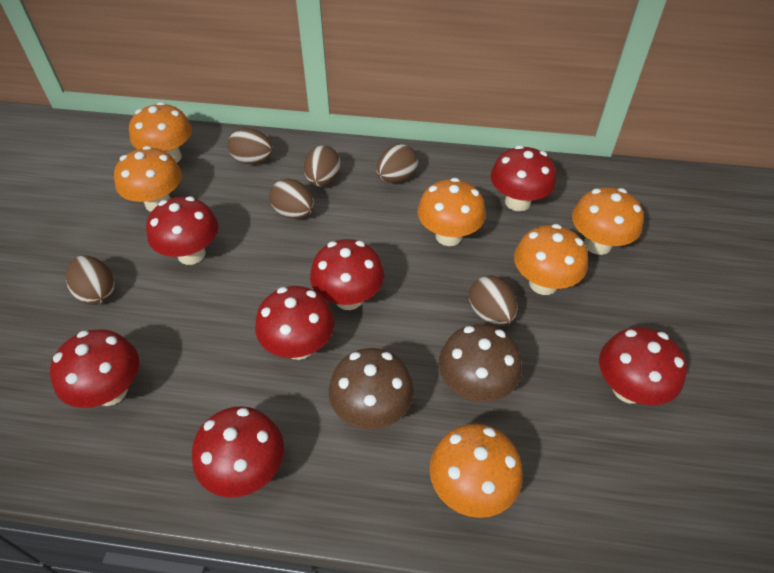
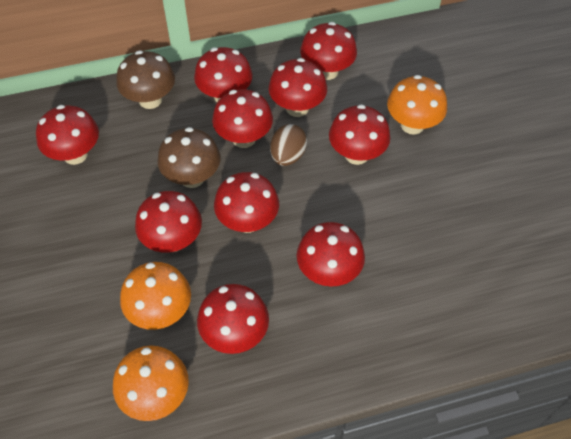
brown egg: [66,256,115,305] [228,128,273,164] [269,179,314,219] [304,145,341,187] [376,144,418,183] [469,276,517,326] = 6 -> [270,124,307,166] = 1
orange mushroom: [114,146,182,212] [129,102,192,163] [418,178,486,246] [429,424,523,518] [514,224,588,295] [572,187,644,255] = 6 -> [113,345,189,421] [120,262,191,330] [387,75,447,134] = 3
red mushroom: [50,329,139,408] [146,196,218,265] [192,406,284,498] [255,286,334,360] [310,239,384,310] [491,145,556,211] [599,327,687,405] = 7 -> [36,105,99,165] [135,191,202,252] [194,47,253,102] [197,284,269,354] [212,89,273,148] [214,172,279,233] [269,58,327,117] [297,222,365,287] [300,22,357,80] [329,104,390,165] = 10

